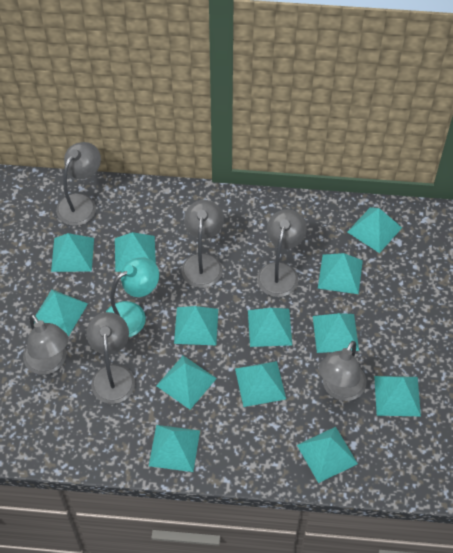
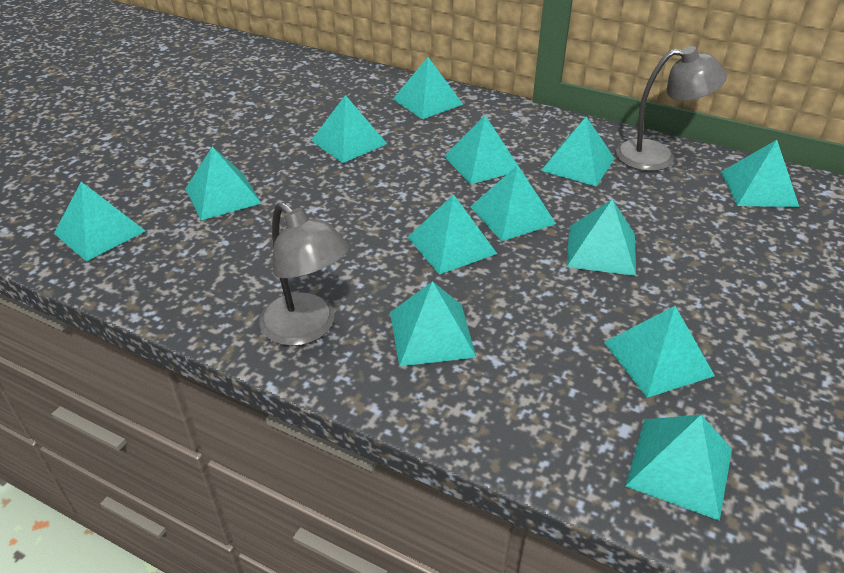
grey lamp: [23,314,69,375] [56,142,101,226] [86,312,135,404] [182,200,224,288] [257,209,307,297] [318,341,367,401] = 6 -> [259,202,350,346] [616,46,727,171] = 2
turquoise lamp: [106,258,159,337] = 1 -> none = 0

